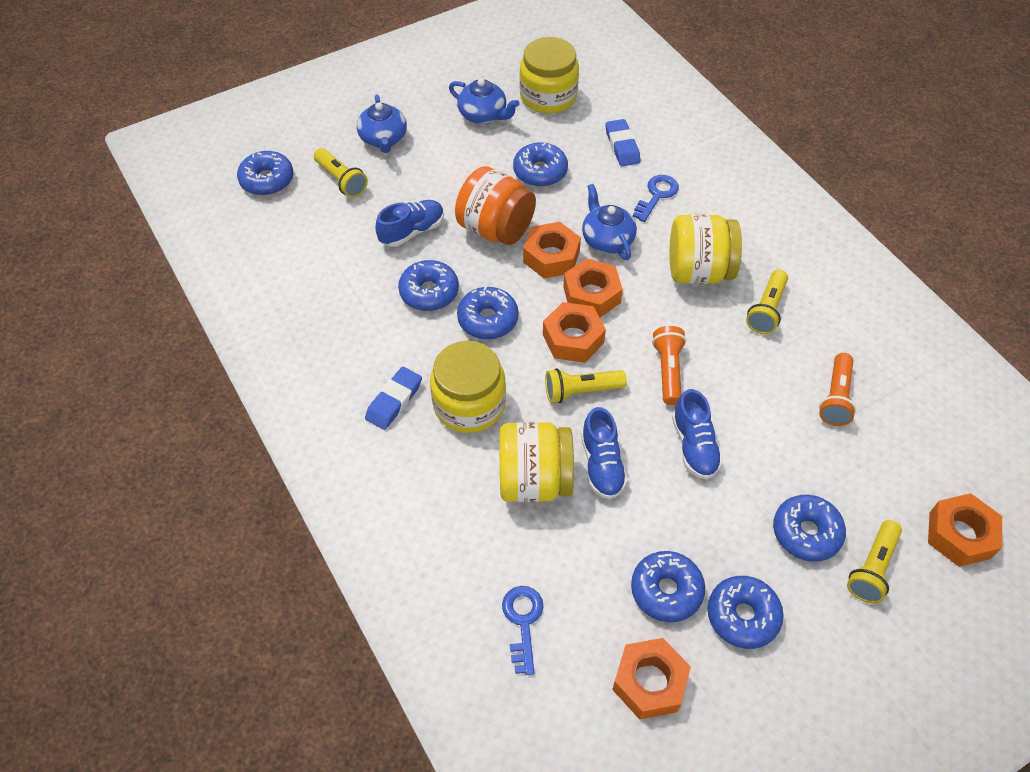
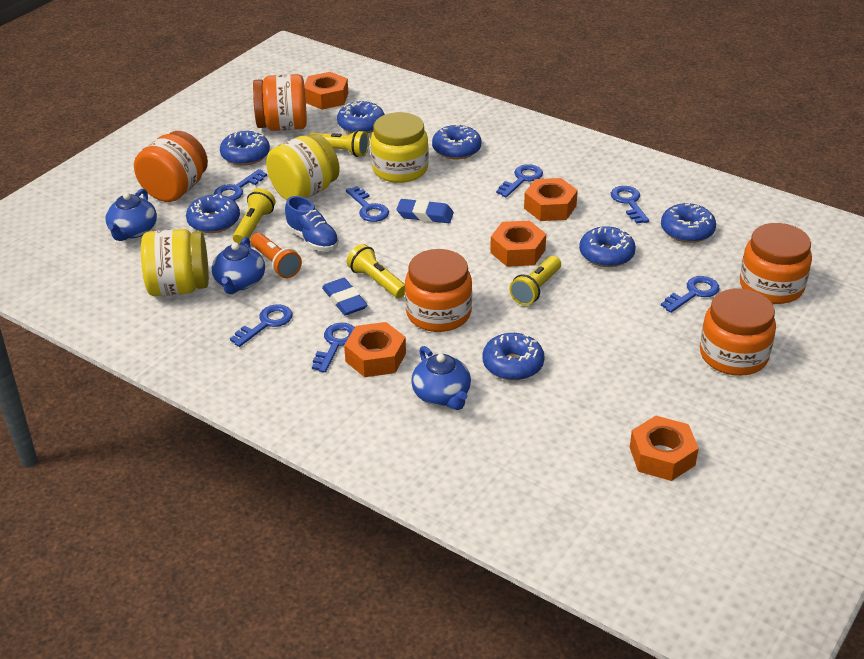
blue key: [502,586,544,675] [633,175,679,222] = 2 -> [214,169,267,201] [230,304,293,347] [312,323,355,373] [346,186,389,222] [496,164,543,197] [611,186,649,224] [661,276,719,313] = 7
blue shoe: [375,200,444,247] [581,407,628,499] [672,389,723,479] = 3 -> [285,196,339,251] = 1
orange flashlight: [652,326,686,405] [819,353,856,426] = 2 -> [250,233,302,278] = 1
orange jar: [455,166,536,245] = 1 -> [134,131,208,202] [253,74,307,131] [405,249,472,332] [700,288,776,376] [740,223,812,304] = 5
yellow jar: [430,341,506,433] [499,422,574,502] [519,37,579,114] [669,215,742,284] = 4 -> [141,229,209,296] [266,134,340,200] [371,112,429,183] = 3

